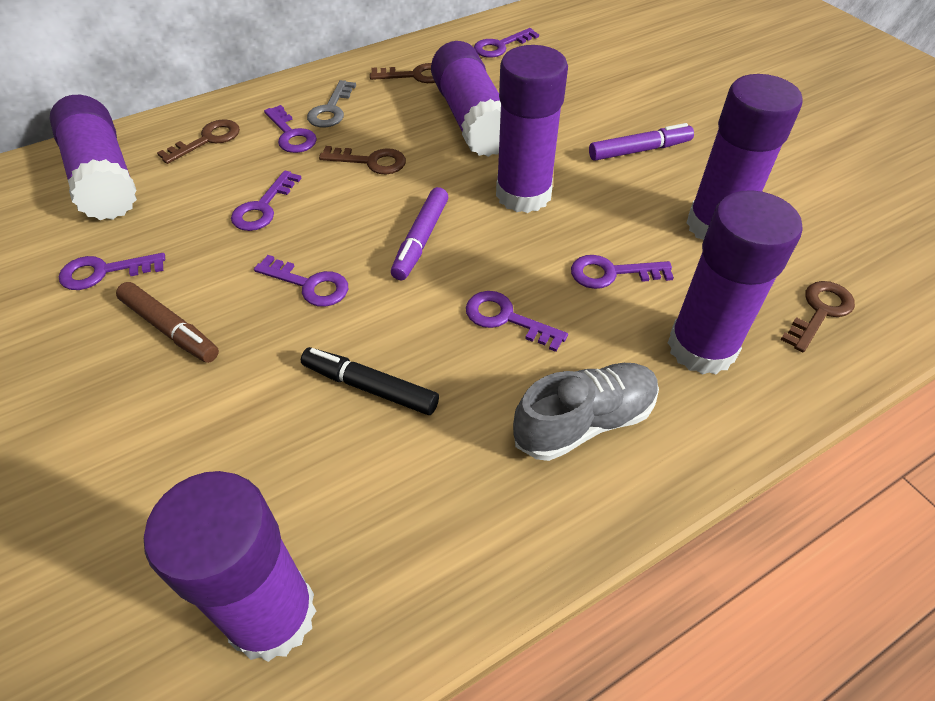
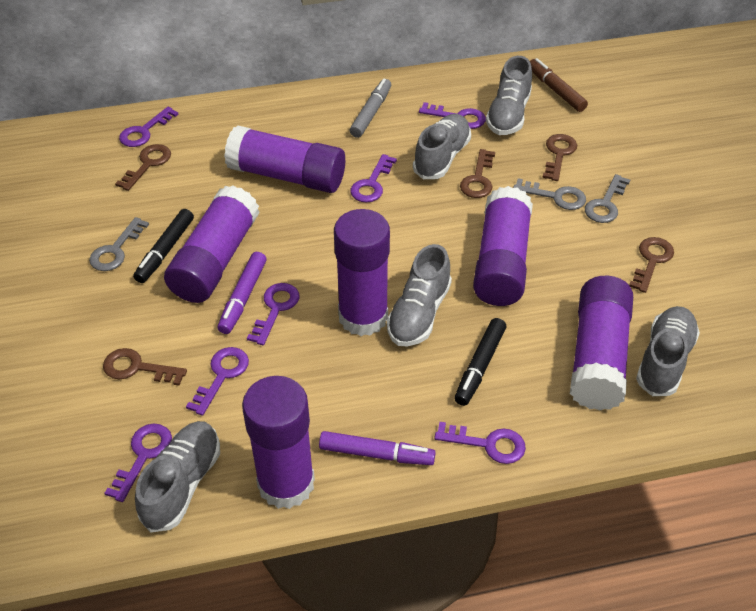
black marker: [301,347,439,415] = 1 -> [133,209,194,283] [454,318,506,406] = 2
brown key: [157,119,240,164] [319,146,406,174] [370,63,435,83] [780,281,855,353] = 4 -> [103,348,187,386] [115,144,171,191] [460,149,495,198] [542,134,577,181] [629,237,674,293] = 5
grey key: [307,80,356,127] = 1 -> [89,217,149,271] [513,178,586,210] [585,174,630,223] = 3
grey marker: none = 0 -> [350,79,391,138] = 1
grey shoe: [513,363,659,461] = 1 -> [135,421,220,532] [387,244,452,346] [413,114,471,179] [486,56,532,135] [636,306,700,396] = 5

